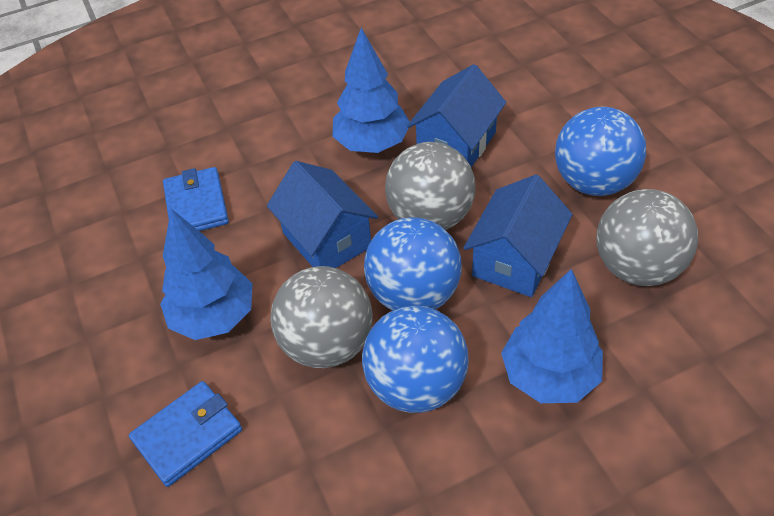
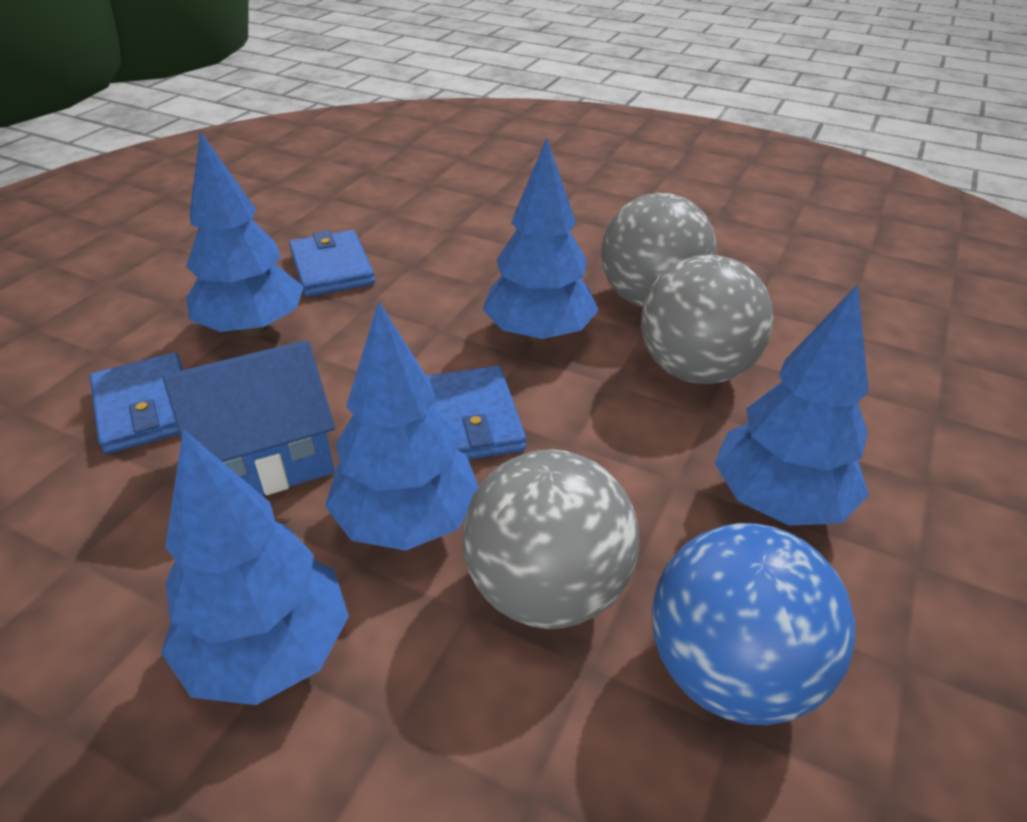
blue ball: [362,306,468,413] [364,217,462,310] [555,107,646,196] = 3 -> [652,523,855,725] = 1
blue house: [267,161,378,268] [407,64,507,167] [463,175,573,297] = 3 -> [163,340,335,495] = 1
blue tree: [160,209,253,340] [332,28,410,153] [501,269,603,403] = 3 -> [161,429,349,705] [186,131,304,337] [325,300,479,551] [482,138,599,343] [715,284,869,526] = 5
blue wallet: [129,381,242,487] [163,167,229,231] = 2 -> [90,352,183,454] [289,230,375,297] [427,366,526,460] = 3

